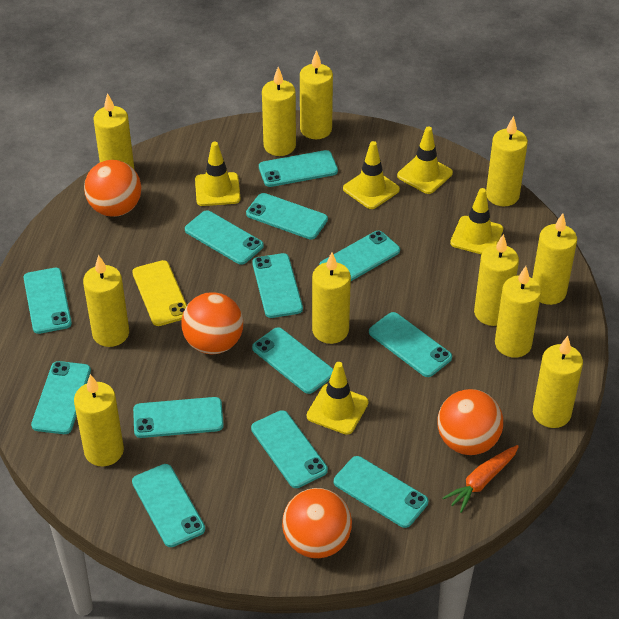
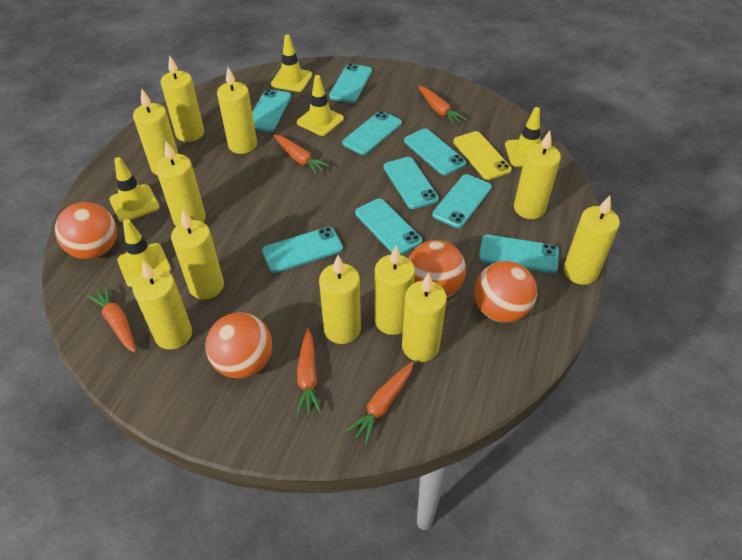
orange carrot: [442,445,519,513] = 1 -> [87,285,136,353] [274,135,330,175] [296,328,322,416] [346,362,413,445] [418,86,467,125] = 5
turquoise phone: [24,268,72,334] [31,361,91,434] [132,464,205,547] [133,397,224,438] [185,210,264,265] [246,193,328,239] [251,410,328,488] [252,253,303,318] [252,327,333,394] [259,150,338,187] [319,231,400,281] [334,456,428,528] [369,312,452,377] = 13 -> [252,89,291,132] [262,227,343,273] [329,63,372,103] [342,111,402,155] [355,198,422,255] [384,157,439,209] [404,128,466,175] [432,174,492,228] [479,234,559,273] = 9

